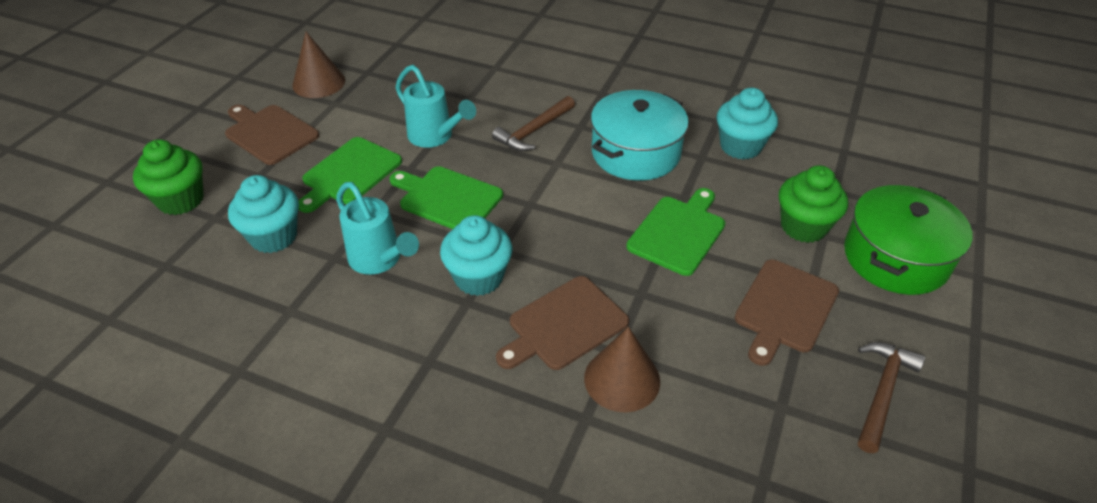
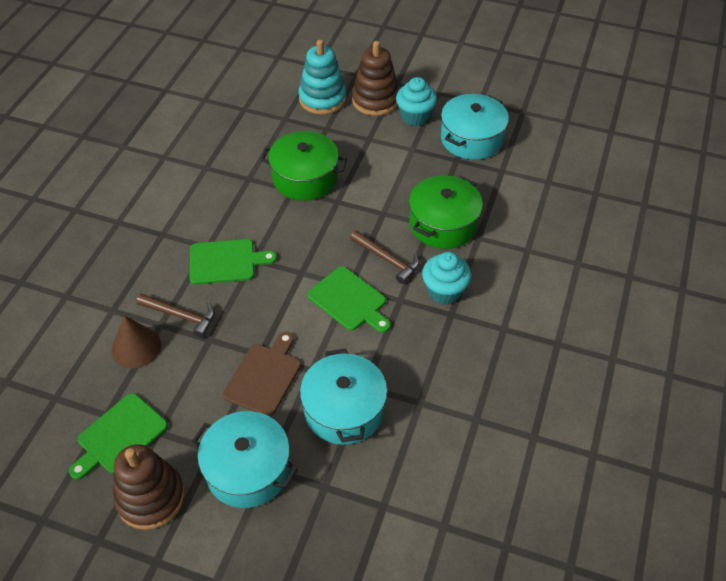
brown cone: [292,32,345,98] [584,327,660,413] = 2 -> [112,315,161,368] = 1
brown cutting board: [225,105,319,165] [496,276,629,370] [734,259,839,366] = 3 -> [223,332,301,416] = 1
brown stacking toy: none = 0 -> [113,444,185,530] [352,41,399,116] = 2
green cupcake: [133,139,204,215] [779,165,848,243] = 2 -> none = 0
green pot: [844,185,973,295] = 1 -> [260,131,347,201] [409,175,483,249] = 2
turquoise cupcake: [228,175,299,253] [440,215,512,296] [717,88,778,160] = 3 -> [396,77,437,126] [422,252,471,304] = 2
turquoise pot: [591,90,689,181] = 1 -> [192,411,298,508] [300,349,387,445] [441,94,509,160] = 3
turquoise stacking toy: none = 0 -> [299,40,347,115] = 1
turquoise watering can: [336,182,419,274] [395,65,476,148] = 2 -> none = 0

